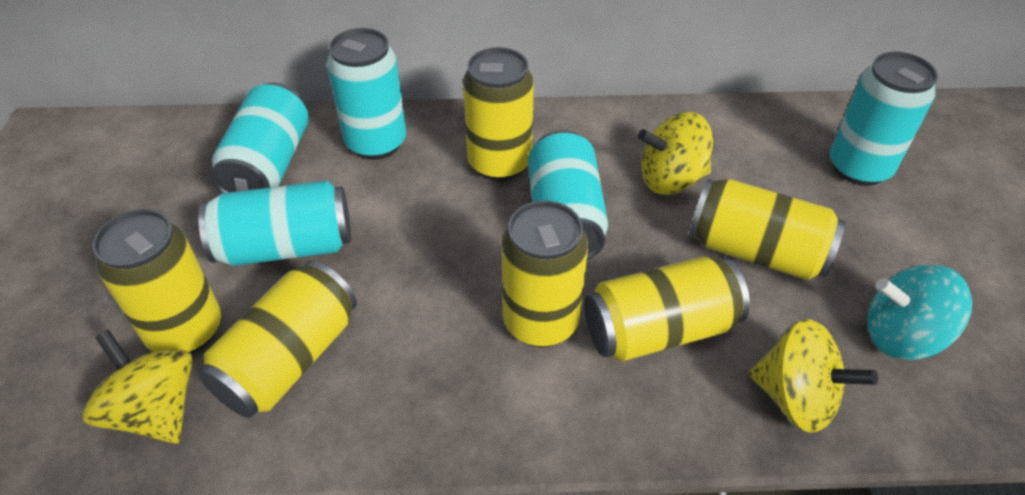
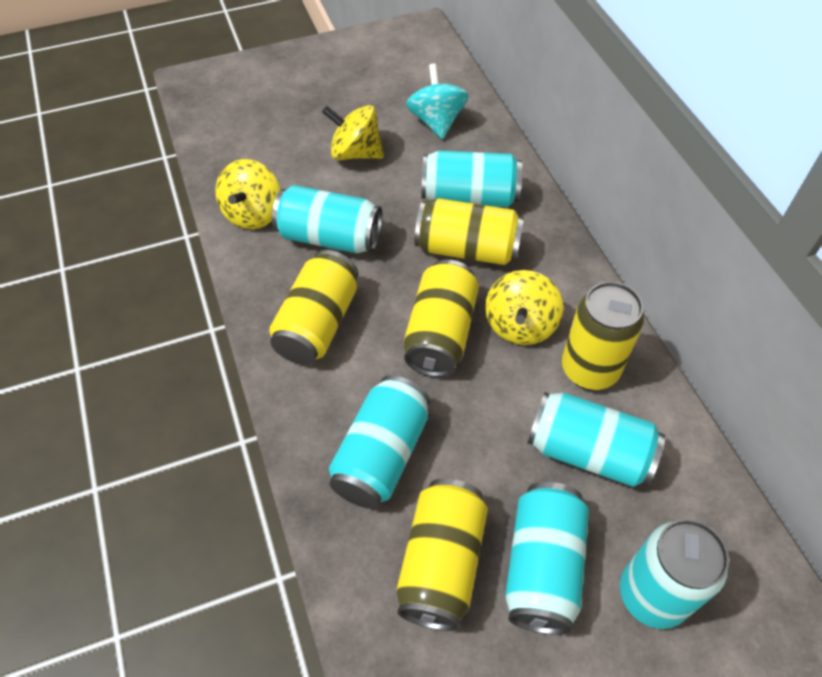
turquoise can: [198,180,351,266] [210,82,309,194] [327,28,406,160] [528,130,608,260] [830,52,938,186] = 5 -> [272,185,382,253] [329,375,430,509] [421,151,522,207] [505,482,589,635] [527,392,665,487] [620,519,729,629] = 6
yellow can: [92,209,221,354] [198,261,357,418] [463,47,534,181] [501,200,588,347] [584,256,750,362] [689,179,845,280] = 6 -> [269,250,358,365] [396,478,488,631] [404,260,479,377] [415,198,524,265] [562,282,644,390] = 5

